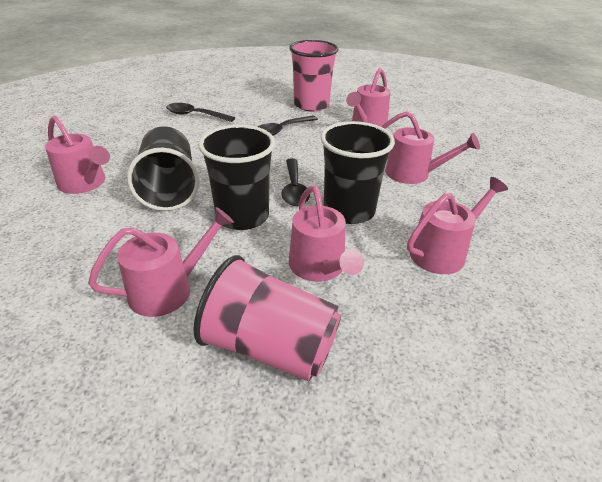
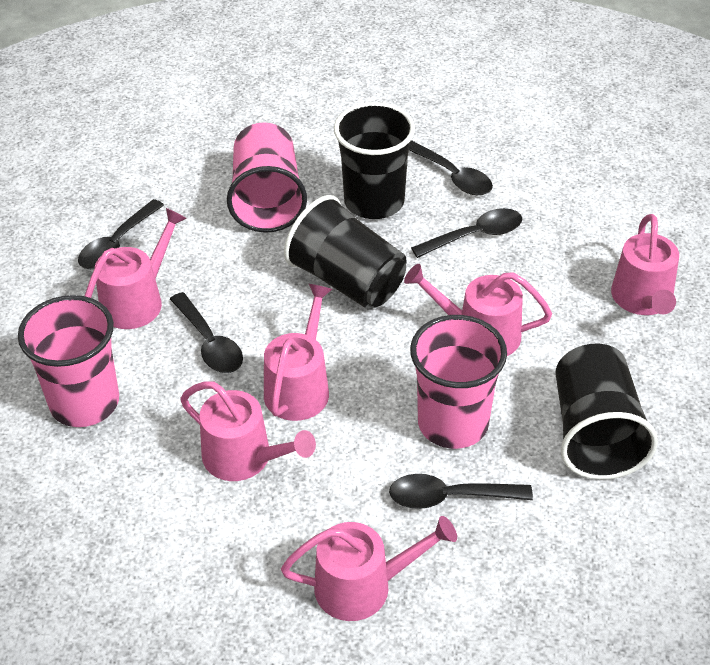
black spoon: [166,103,235,122] [257,115,318,136] [281,158,310,206] = 3 -> [78,199,164,269] [170,292,243,373] [389,474,533,509] [409,140,493,195] [411,208,522,258] = 5
pink cup: [193,255,341,382] [289,40,338,111] = 2 -> [18,295,119,427] [227,123,307,233] [410,315,507,449] = 3

